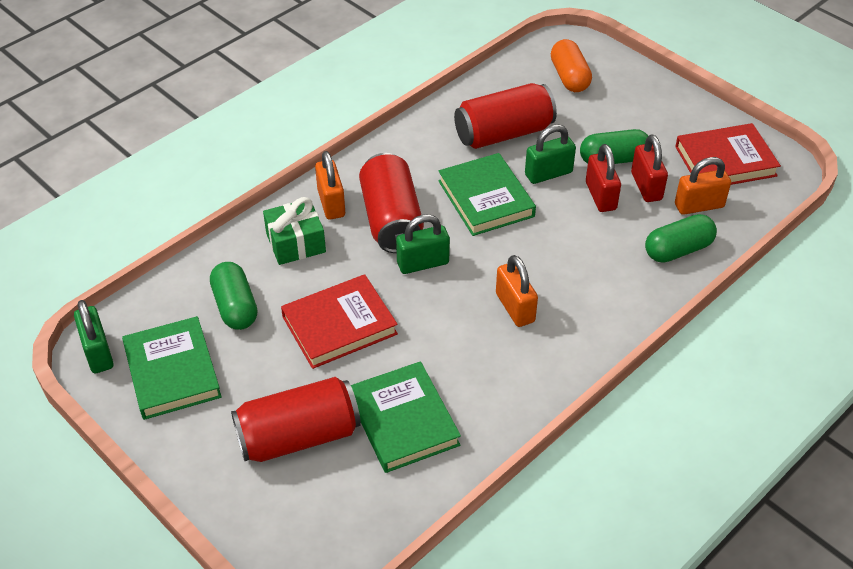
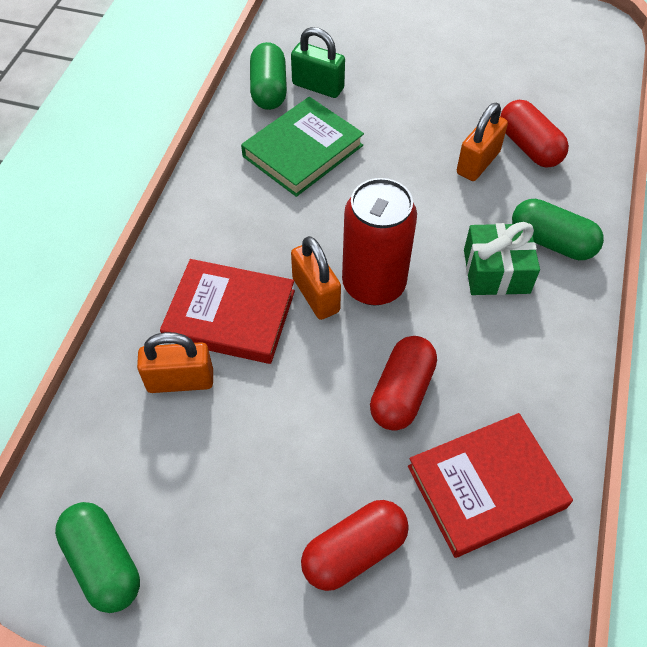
green book: [122,316,222,420] [351,361,461,473] [438,153,536,236] = 3 -> [241,97,364,197] = 1
green padlock: [74,300,114,373] [396,214,450,274] [525,124,576,184] = 3 -> [291,27,345,98] = 1
orange capsule: [551,39,592,92] = 1 -> none = 0
red can: [231,377,361,462] [359,153,424,253] [454,83,557,149] = 3 -> [342,178,417,305] = 1
red capsule: none = 0 -> [301,500,409,591] [370,336,437,431] [500,100,569,167] = 3
red padlock: [586,144,621,212] [631,134,668,202] = 2 -> none = 0

